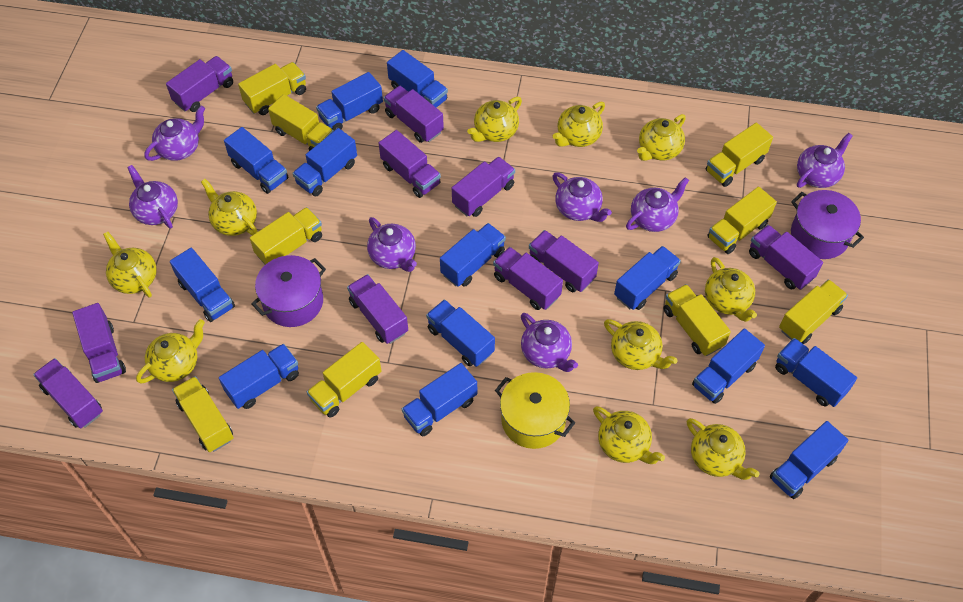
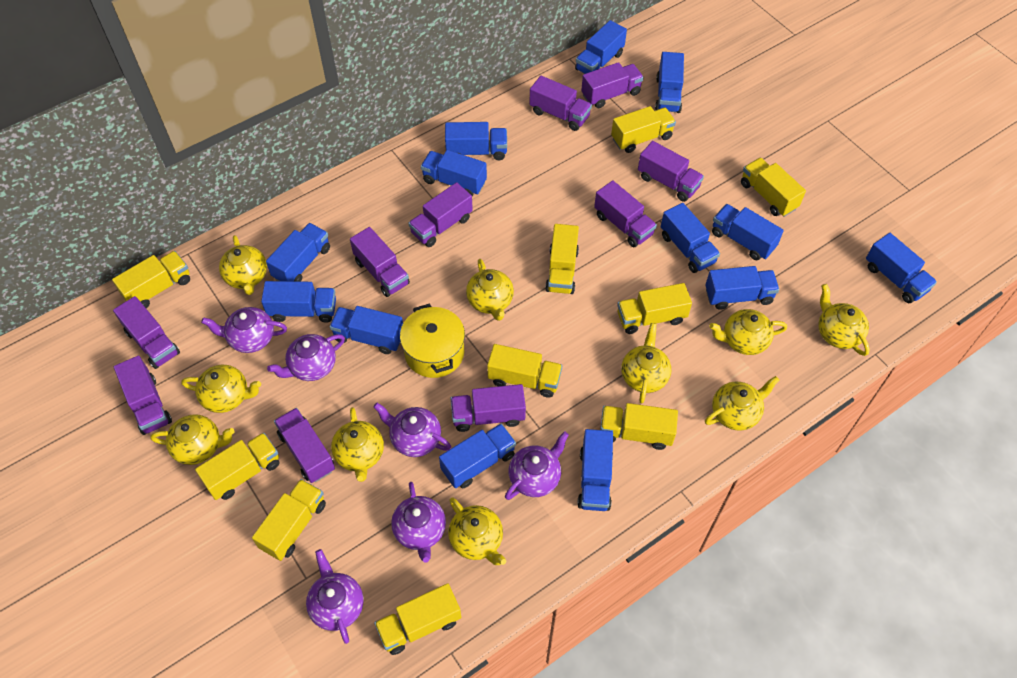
purple pot: [252,255,326,327] [791,190,864,259] = 2 -> none = 0
purple teapot: [127,165,178,229] [144,106,205,161] [367,217,417,272] [521,313,578,372] [552,172,612,222] [626,177,689,232] [797,133,853,188] = 7 -> [201,307,287,353] [267,334,345,381] [306,549,364,644] [373,403,451,457] [391,482,446,563] [505,431,569,500] = 6
yellow truck: [172,376,234,452] [238,62,306,115] [250,207,322,265] [268,94,334,151] [307,342,381,418] [664,284,731,356] [706,123,773,187] [707,187,777,254] [779,279,848,344] = 9 -> [112,251,190,308] [195,433,279,500] [252,479,326,561] [374,583,461,655] [487,344,562,398] [545,224,579,294] [600,403,678,450] [611,106,676,153] [617,283,692,334] [741,158,806,217] = 10

